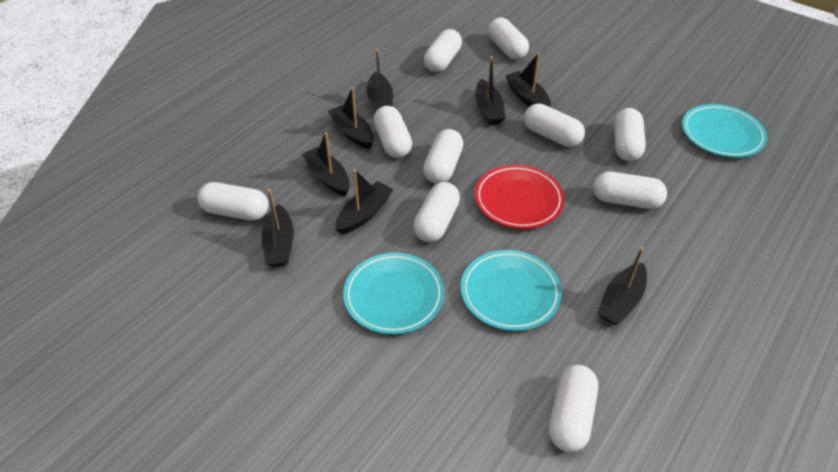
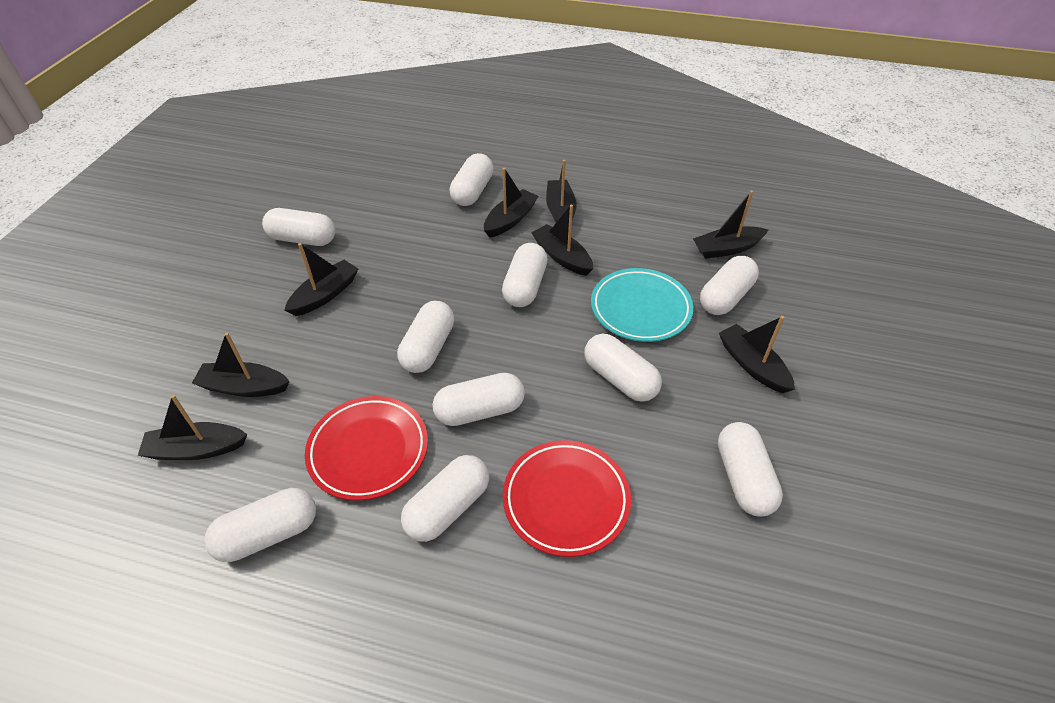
red plate: [475,165,565,229] = 1 -> [305,396,428,501] [503,440,631,557] = 2
turquoise plate: [343,253,444,334] [461,250,562,331] [682,104,767,158] = 3 -> [591,268,693,342] = 1

